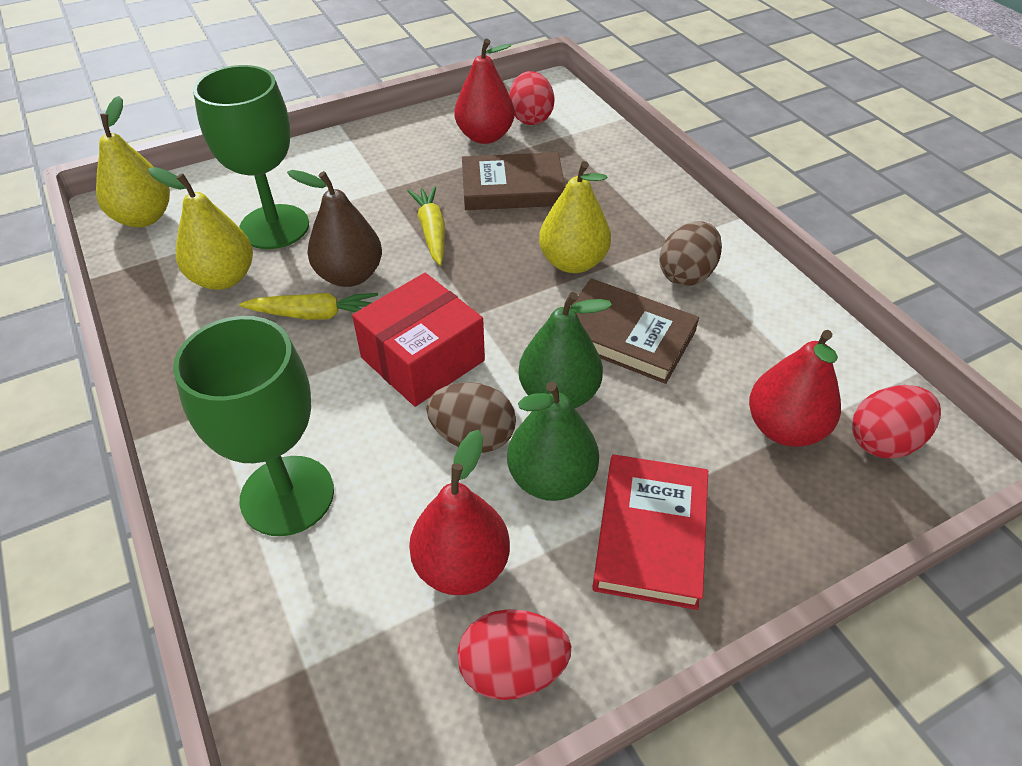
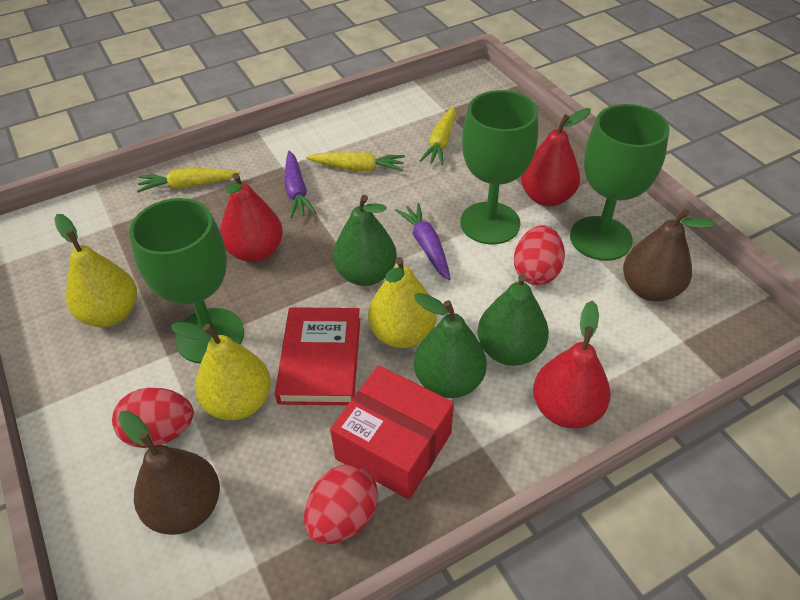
brown book: [462,152,565,210] [570,278,699,384] = 2 -> none = 0
brown egg: [426,382,516,453] [660,221,722,286] = 2 -> none = 0
brown pear: [287,170,382,287] = 1 -> [118,411,220,535] [623,209,715,302] = 2
green goblet: [173,316,334,536] [193,65,309,249] = 2 -> [129,198,244,363] [460,90,538,244] [570,104,670,261] = 3
green pear: [507,381,599,501] [519,292,612,408] = 2 -> [333,195,397,286] [414,293,487,398] [477,274,549,366] = 3
purple carrot: none = 0 -> [284,151,316,218] [395,203,450,280] = 2
yellow carrot: [239,293,378,320] [408,186,445,266] = 2 -> [137,168,241,193] [306,152,405,172] [420,106,456,165] = 3

